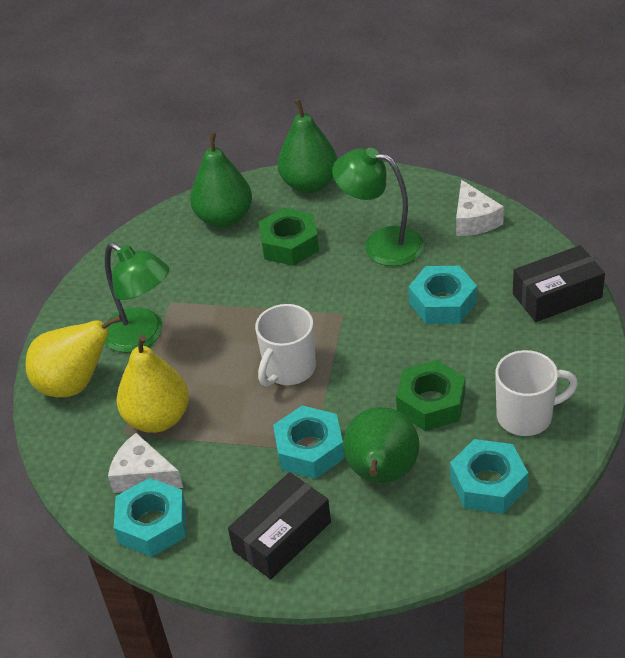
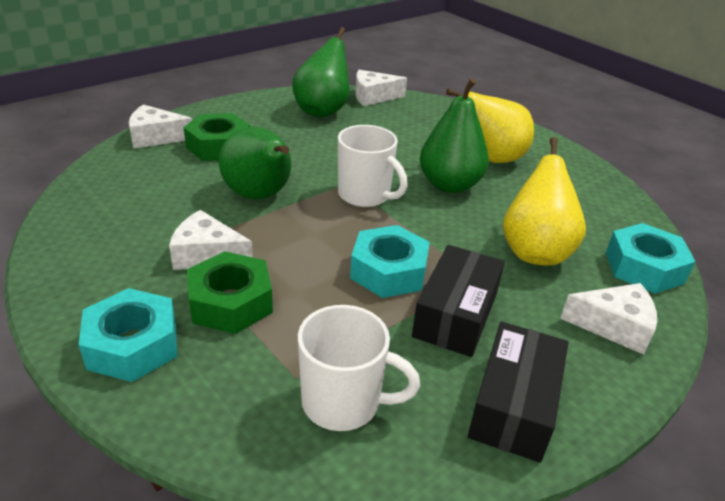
green lamp: [105,243,169,353] [332,148,424,266] = 2 -> none = 0
turquoise nut: [114,478,186,557] [273,406,345,479] [408,266,477,324] [450,439,528,514] = 4 -> [79,288,178,382] [350,225,430,298] [606,223,696,294] = 3
white cheese: [108,433,183,493] [456,180,504,236] = 2 -> [129,104,192,149] [169,210,253,270] [355,70,407,106] [560,283,657,355] = 4

